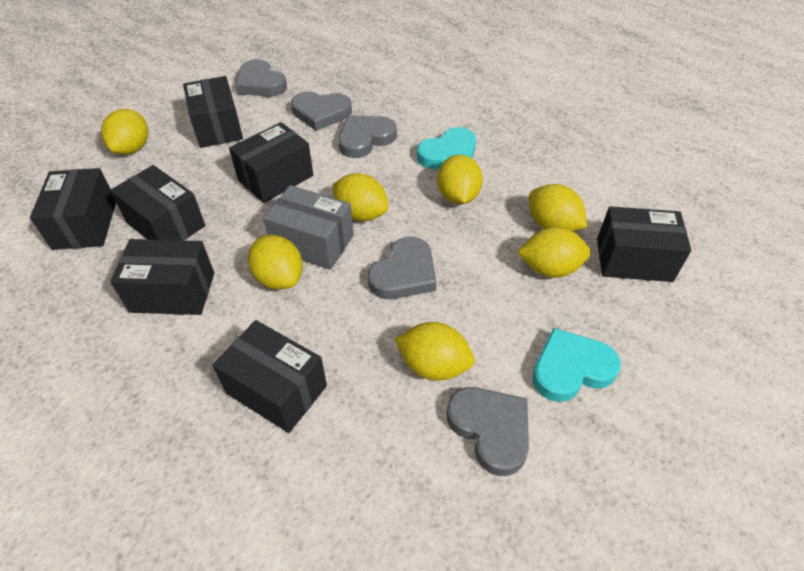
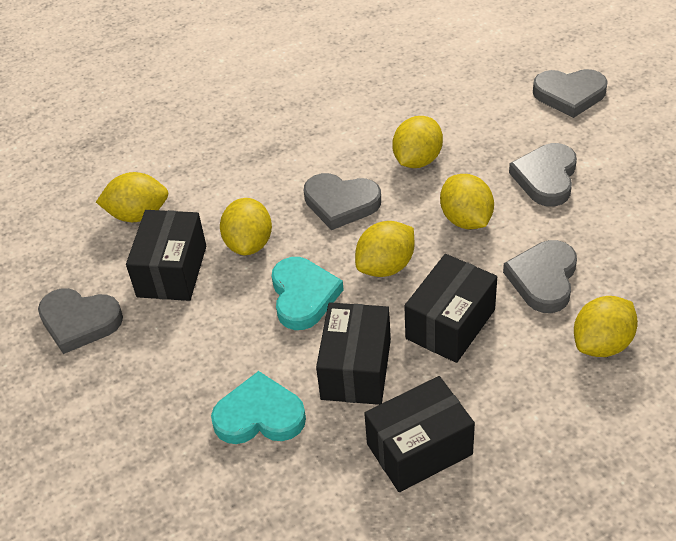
black box: [30,168,116,250] [110,165,205,241] [110,239,214,315] [183,76,243,148] [213,320,327,433] [229,122,313,203] [597,206,691,282] = 7 -> [126,210,206,301] [316,303,391,405] [364,376,475,492] [404,254,497,363] = 4
grey box: [263,185,353,270] = 1 -> none = 0
yellow lemon: [101,109,148,155] [248,235,303,290] [332,173,389,221] [394,322,475,381] [437,155,483,204] [517,227,591,278] [529,184,587,231] = 7 -> [96,172,168,222] [220,198,272,255] [355,221,414,277] [392,116,443,168] [440,174,494,229] [574,296,638,357] = 6

